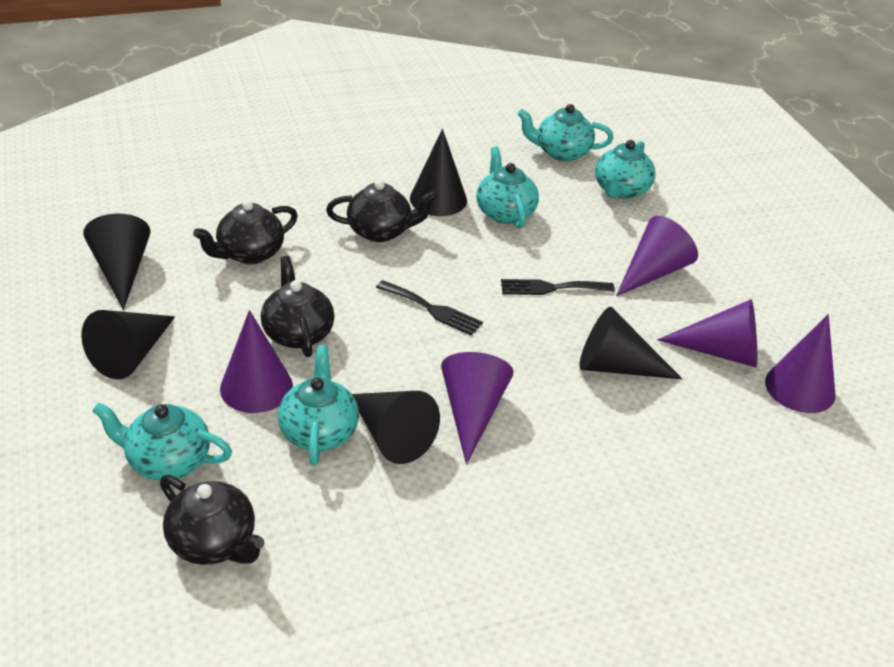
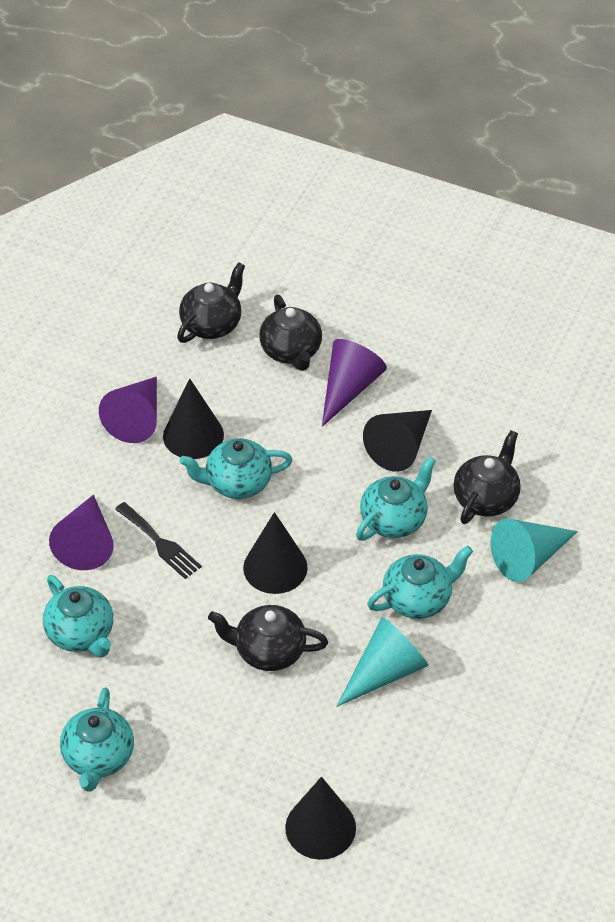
black cone: [81,310,175,379] [83,213,151,310] [352,391,440,464] [410,129,467,216] [579,307,682,379] = 5 -> [163,379,224,459] [243,512,308,594] [285,777,356,860] [363,410,432,472] = 4
black fork: [376,280,483,336] [501,279,615,295] = 2 -> [115,502,202,579] = 1
purple cone: [220,310,293,413] [441,352,514,464] [616,216,698,296] [657,299,757,367] [765,314,836,413] = 5 -> [49,495,114,570] [99,377,157,443] [322,339,387,427] = 3
turquoise cone: none = 0 -> [336,617,428,707] [490,519,578,582] = 2

